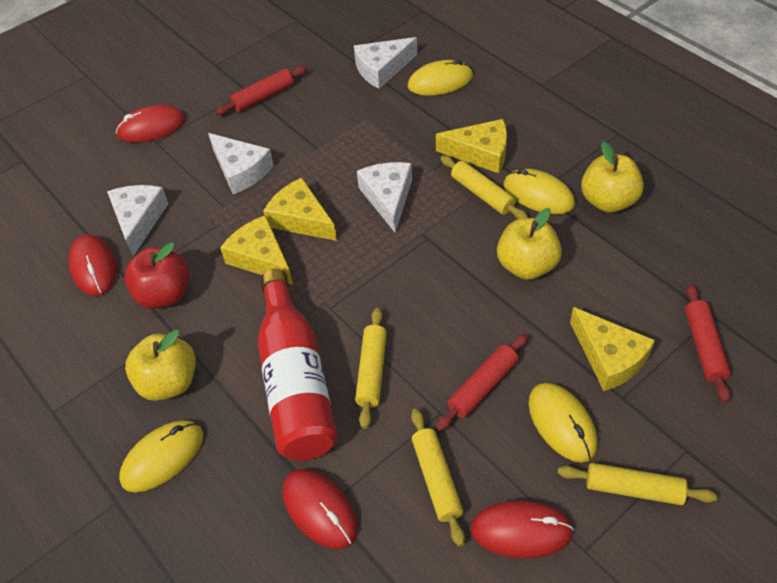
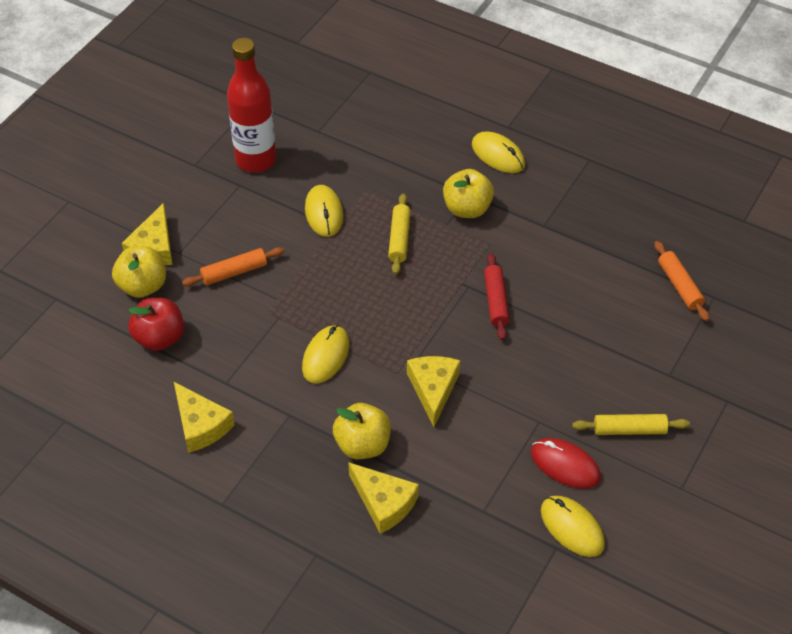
orange rolling pin: none = 0 -> [182,247,284,286] [654,241,709,321] = 2
red mouse: [68,234,117,296] [116,105,186,142] [283,469,358,549] [470,501,574,558] = 4 -> [531,438,601,489] = 1
red rolling pin: [215,66,307,115] [436,334,528,431] [685,284,731,403] = 3 -> [484,253,510,340] = 1
white cheese: [107,185,169,256] [208,133,274,194] [354,37,417,89] [357,162,412,233] = 4 -> none = 0
yellow rolling pin: [355,308,387,429] [411,409,465,547] [440,155,528,219] [558,463,717,505] = 4 -> [388,193,411,275] [572,414,690,435] = 2

